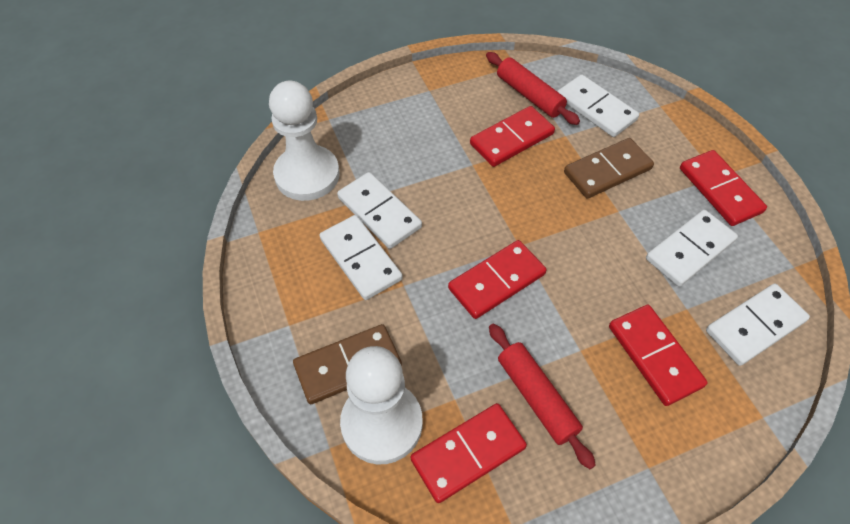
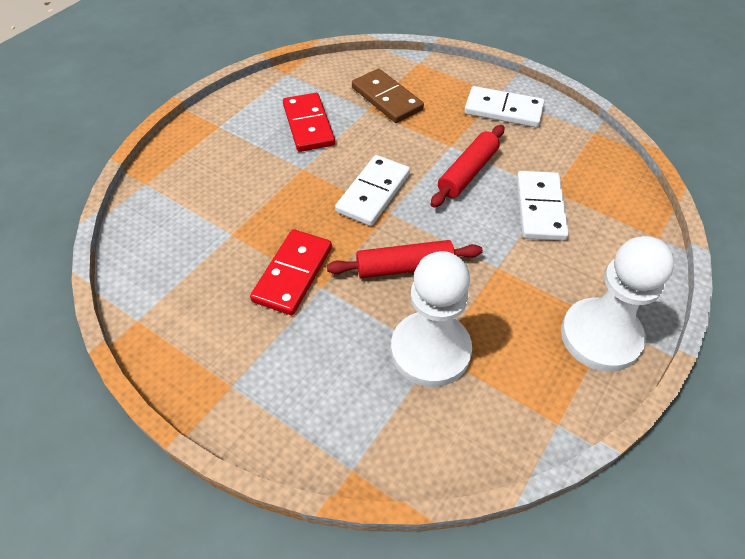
brown domino: [293,324,402,404] [564,138,654,199] = 2 -> [352,69,424,123] = 1
red domino: [411,403,527,503] [448,240,546,319] [470,106,555,167] [609,305,708,406] [680,150,767,226] = 5 -> [250,229,332,315] [283,93,335,152] = 2
white domino: [320,215,403,300] [337,172,422,249] [557,75,639,137] [646,210,738,287] [706,283,810,366] = 5 -> [335,155,410,226] [464,86,545,127] [517,171,569,241] = 3

